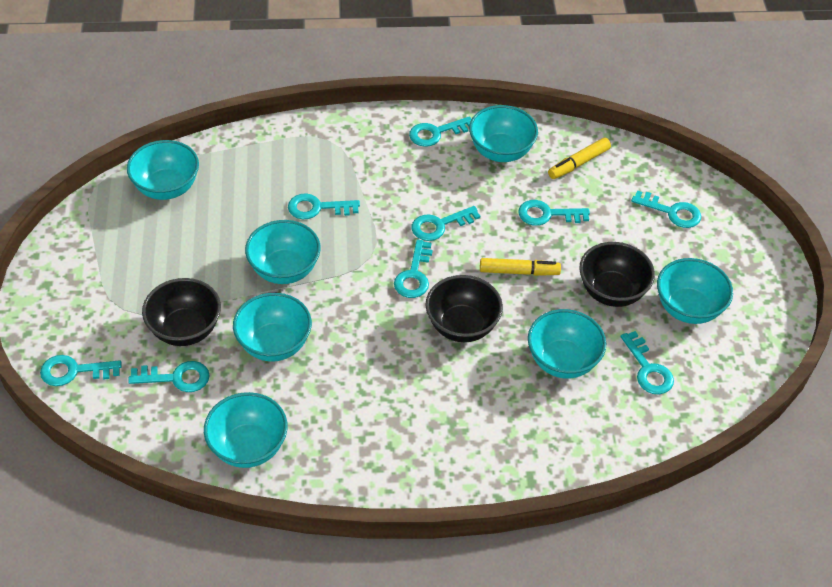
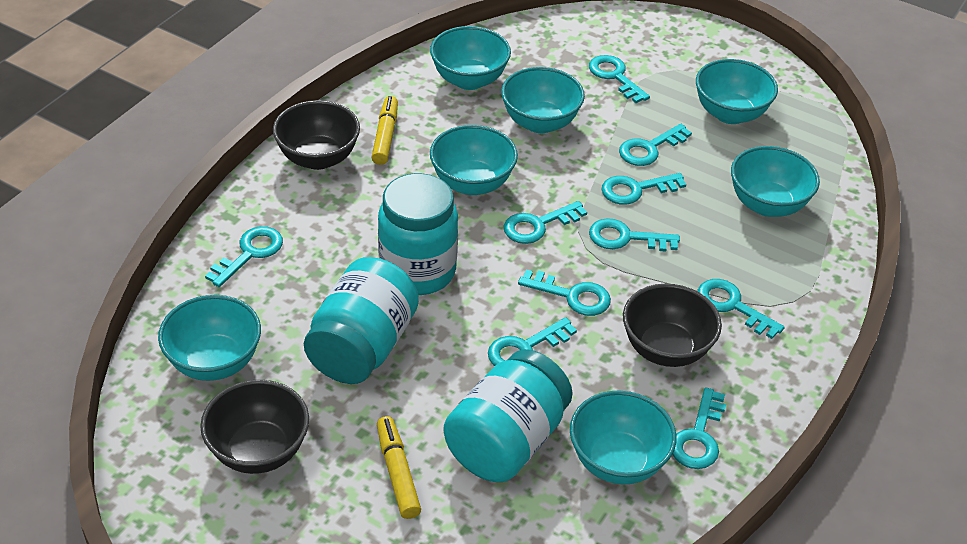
turquoise jar: none = 0 -> [304,257,419,384] [378,173,458,295] [444,349,573,482] = 3
turquoise key: [40,355,122,386] [128,361,210,392] [288,193,360,219] [394,240,433,298] [409,116,472,147] [411,206,480,241] [518,200,590,226] [620,331,674,394] [631,191,701,228] = 9 -> [205,226,283,287] [488,317,577,366] [504,201,587,244] [518,270,611,316] [589,55,650,103] [589,218,680,252] [601,173,686,205] [619,124,692,166] [672,387,726,469] [698,279,785,339] = 10

